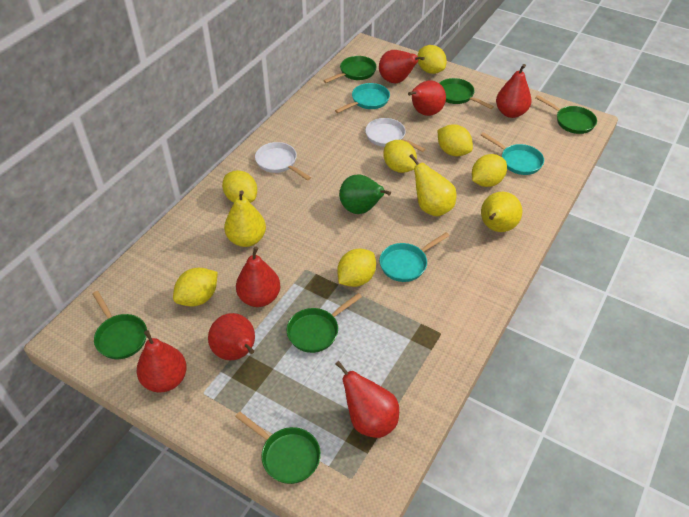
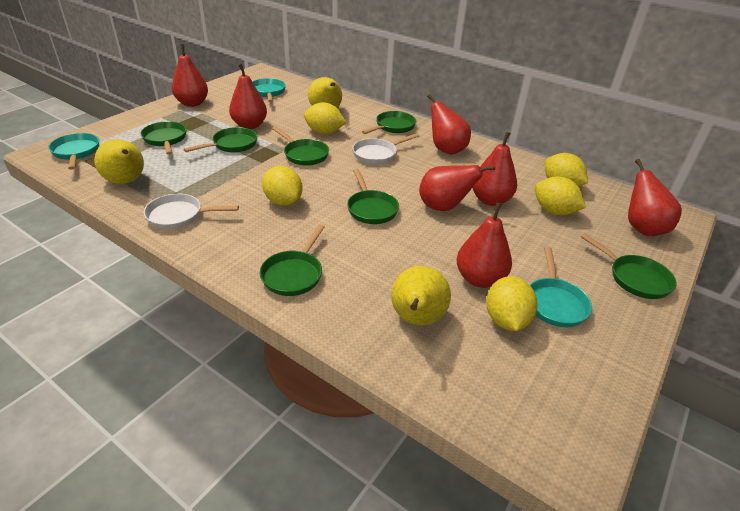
green pan: [92,291,147,359] [235,411,321,484] [287,293,362,353] [323,56,377,83] [439,78,494,109] [535,95,597,134] = 6 -> [140,121,187,155] [184,127,257,153] [260,224,325,296] [272,126,329,166] [347,169,399,224] [362,111,416,134] [581,233,677,299] = 7
green pear: [339,174,391,214] = 1 -> none = 0
yellow lemon: [173,268,218,306] [222,170,257,203] [337,249,376,287] [383,140,417,173] [418,45,447,74] [438,124,473,156] [472,154,507,187] = 7 -> [262,166,303,206] [304,102,346,134] [486,276,538,331] [535,177,586,215] [545,153,588,187] = 5

